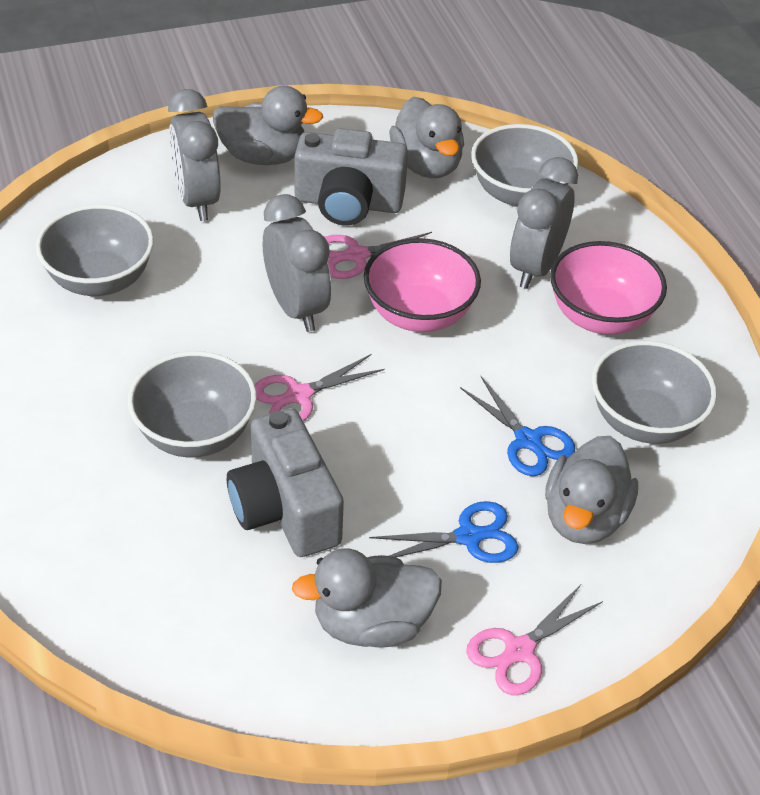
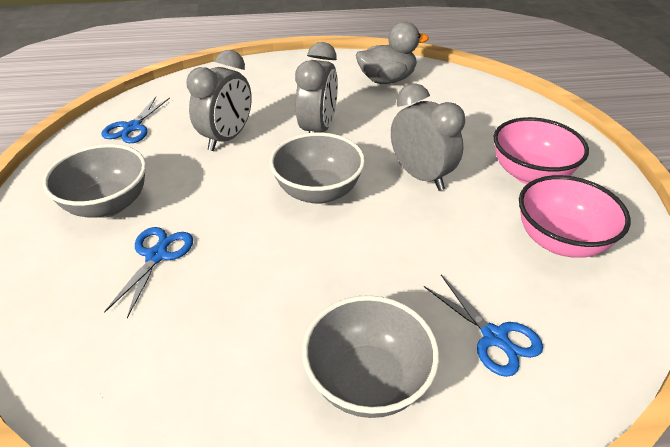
blue scissors: [369,501,519,563] [460,376,575,476] = 2 -> [101,97,170,143] [104,227,193,318] [424,275,543,377] = 3
grey bowl: [36,204,154,296] [128,351,257,458] [471,124,578,207] [592,341,717,444] = 4 -> [43,144,146,218] [269,132,365,204] [302,295,439,418] = 3
grey camera: [227,408,344,557] [295,128,408,226] = 2 -> none = 0
grey duck: [213,86,323,165] [292,548,442,648] [389,97,464,178] [545,436,638,544] = 4 -> [356,22,429,84] = 1
pink scissors: [255,354,385,421] [325,232,432,279] [466,585,603,695] = 3 -> none = 0

